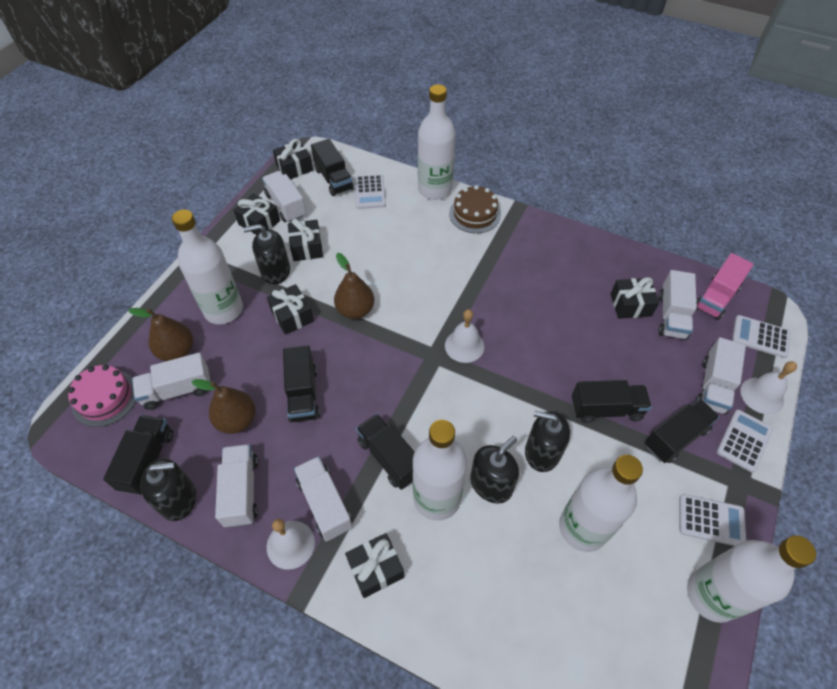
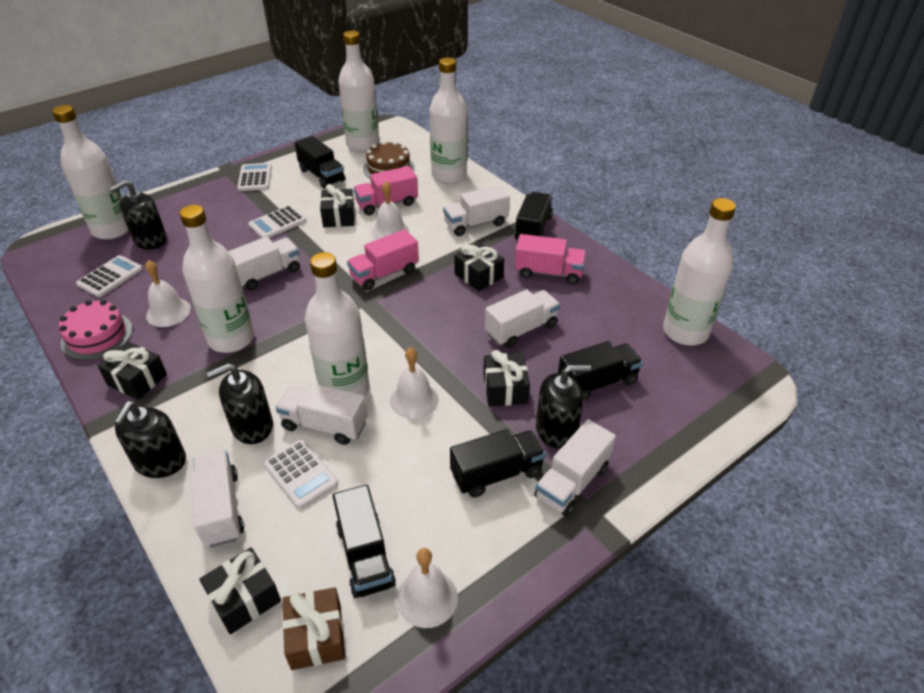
black gift: [234,193,280,235] [267,284,314,335] [273,139,313,179] [288,219,323,261] [345,533,404,598] [611,277,659,319] = 6 -> [98,342,167,400] [199,547,281,634] [320,184,355,227] [454,242,504,291] [483,350,530,406] = 5
black truck: [103,415,173,495] [283,345,320,422] [311,139,354,196] [356,414,414,490] [572,380,652,423] [644,398,720,463] = 6 -> [295,136,345,189] [333,485,396,598] [450,429,546,498] [515,192,553,240] [558,341,643,401] = 5
brown gift: none = 0 -> [282,587,345,670] = 1
brown pear: [128,308,193,361] [192,379,256,434] [334,253,374,319] = 3 -> none = 0
pink truck: [696,253,754,320] = 1 -> [347,229,419,291] [353,166,418,215] [515,234,586,284] = 3
white bell: [267,519,315,570] [445,309,484,363] [741,361,797,415] = 3 -> [145,260,191,327] [372,181,409,240] [390,347,439,419] [397,548,458,628] = 4
white bottle: [172,210,243,324] [413,420,467,521] [418,84,456,200] [559,455,643,552] [687,535,816,623] = 5 -> [52,105,128,240] [179,205,254,353] [305,252,369,396] [338,31,380,152] [429,57,467,184] [663,198,736,345] = 6

